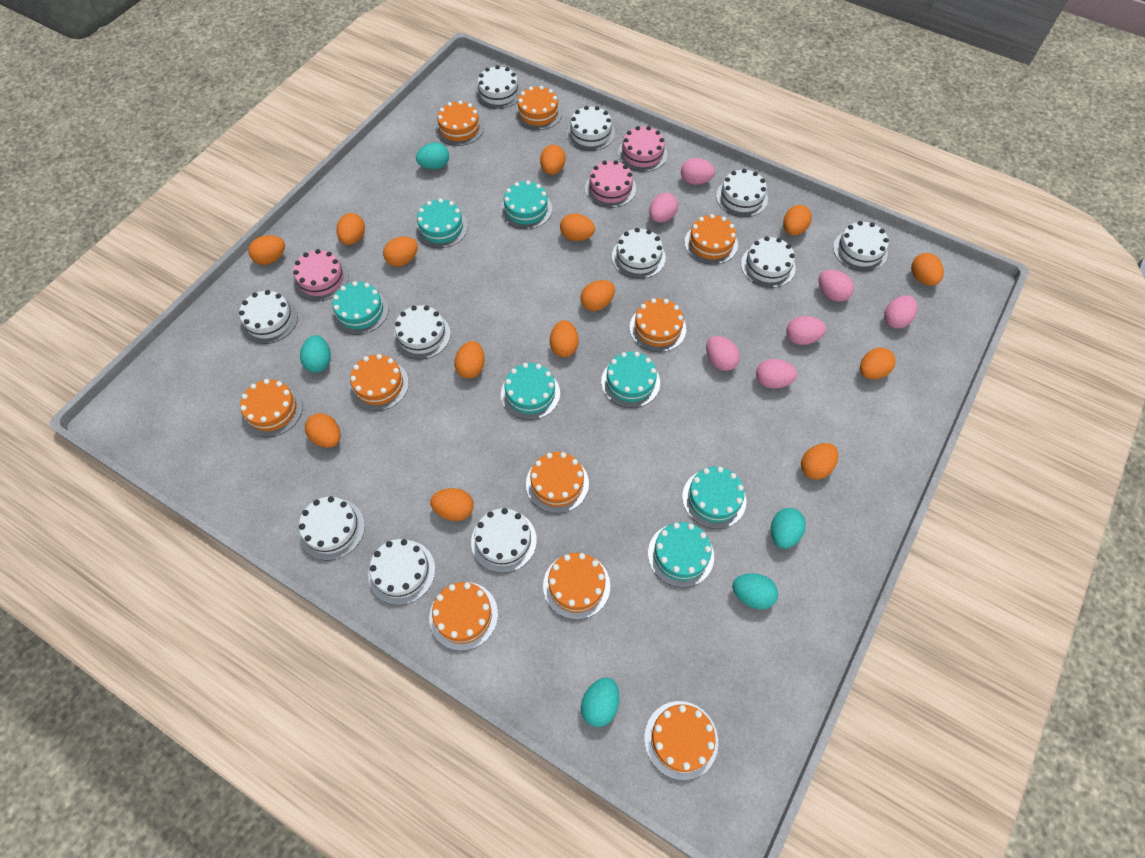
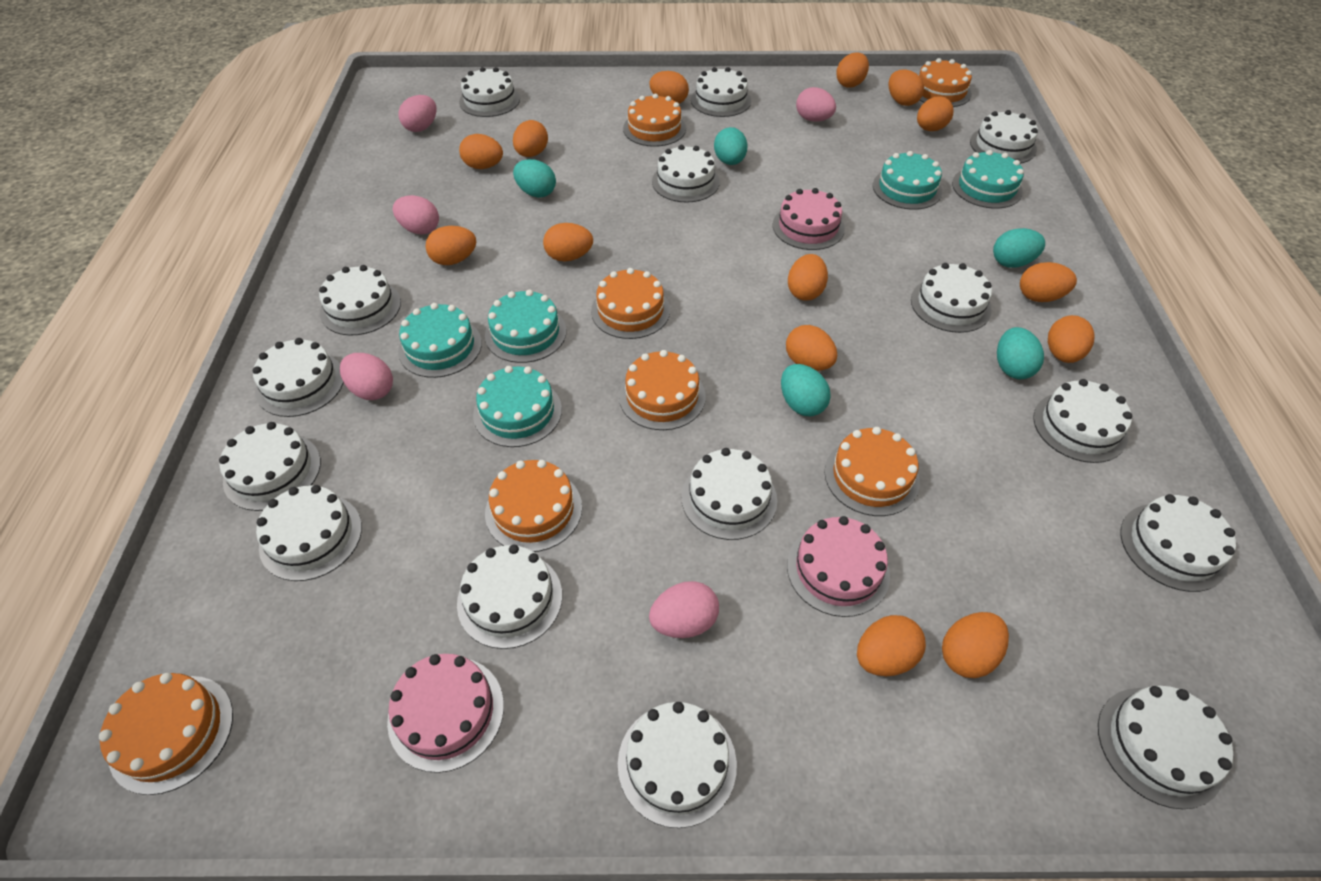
orange cake: [240,379,303,437] [349,354,409,411] [429,582,498,651] [435,100,484,146] [514,86,562,130] [526,452,589,513] [543,553,610,620] [630,298,686,352] [644,701,718,780] [684,214,738,265] = 10 -> [99,673,233,795] [485,460,582,552] [591,268,670,339] [619,350,706,430] [623,94,686,147] [825,427,920,516] [919,58,972,107] = 7
pink egg: [649,193,678,223] [681,158,715,185] [706,336,740,371] [756,359,797,388] [786,316,826,345] [819,270,854,302] [884,295,918,329] = 7 -> [340,353,393,400] [393,195,439,235] [398,95,437,132] [649,581,719,638] [796,87,836,122] = 5
turquoise cake: [332,281,389,335] [415,198,468,248] [500,180,552,229] [501,363,560,420] [601,352,660,408] [648,522,714,587] [682,467,746,529] = 7 -> [398,303,482,378] [473,366,562,447] [485,289,566,363] [873,151,942,210] [952,150,1024,209] = 5
white cake: [239,290,298,344] [299,496,365,560] [368,539,435,605] [393,305,451,359] [471,508,537,573] [475,65,522,109] [566,106,615,151] [612,228,666,279] [716,169,768,217] [741,236,796,288] [833,221,889,272] = 11 -> [219,422,321,511] [253,338,344,417] [256,485,362,581] [319,265,401,336] [457,544,562,649] [459,67,520,117] [618,702,737,828] [652,145,720,203] [681,448,777,540] [691,67,751,117] [911,263,992,333] [970,110,1038,164] [1033,379,1132,463] [1098,685,1233,809] [1120,494,1236,592] = 15

